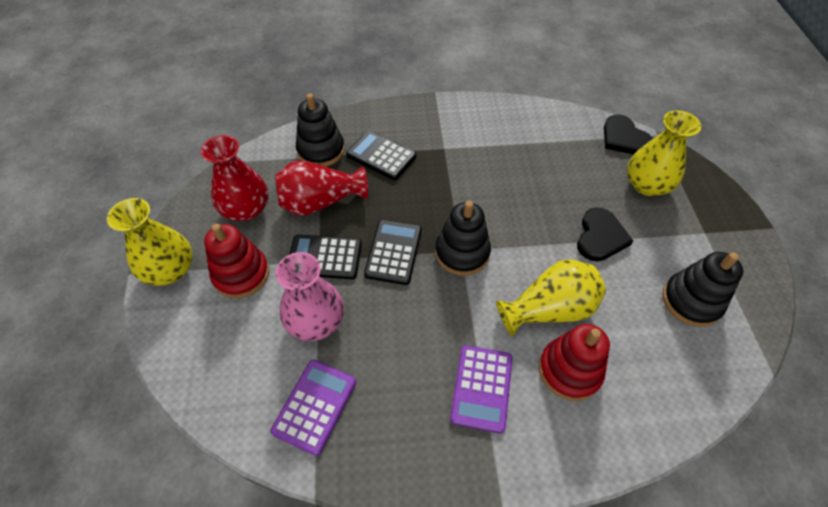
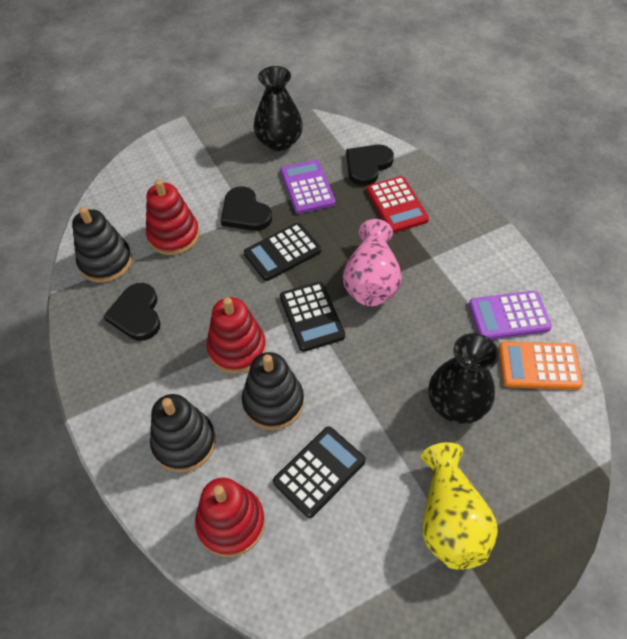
black heart: [577,207,633,261] [604,115,653,154] = 2 -> [103,283,161,341] [221,186,272,231] [346,145,394,186] = 3
black vase: none = 0 -> [254,66,303,151] [428,333,499,424] = 2
orange calculator: none = 0 -> [499,342,583,390] = 1
red calculator: none = 0 -> [366,176,429,233] = 1
red stacking toy: [204,224,269,299] [539,324,610,401] = 2 -> [146,179,199,255] [195,478,265,557] [207,297,266,374] = 3
red vase: [201,135,268,221] [275,161,368,216] = 2 -> none = 0
yellow vase: [107,198,193,286] [496,259,606,337] [627,110,701,196] = 3 -> [421,442,498,570] = 1

